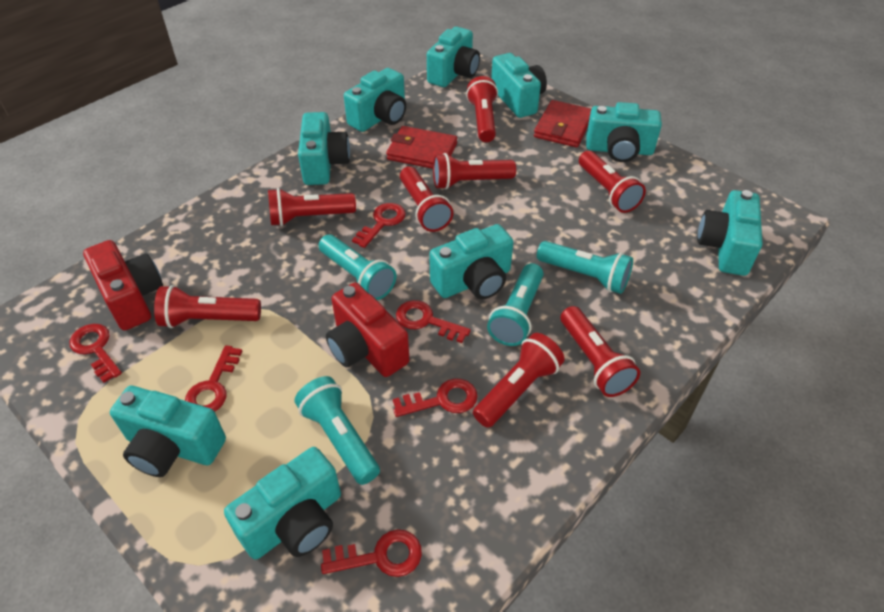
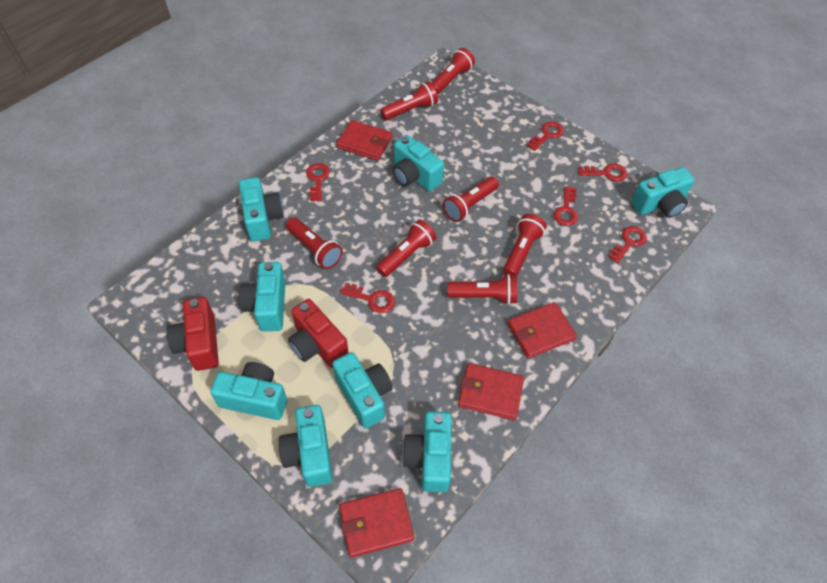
red flashlight: [154,285,261,328] [268,188,356,226] [400,166,453,232] [433,153,516,189] [466,76,498,142] [473,333,564,428] [561,306,640,397] [579,151,646,213] = 8 -> [286,218,343,269] [376,219,437,277] [380,81,438,120] [432,48,475,94] [443,177,499,222] [447,274,517,305] [503,214,547,275] = 7
red wallet: [386,126,457,169] [534,100,591,147] = 2 -> [336,120,392,161] [339,488,414,558] [458,363,524,420] [507,302,577,358] = 4
turquoise camera: [110,386,226,477] [224,447,341,560] [298,112,350,185] [344,68,406,132] [427,27,480,87] [429,224,513,299] [491,53,547,118] [586,102,662,162] [697,190,762,276] = 9 -> [210,362,287,420] [239,177,284,241] [239,262,286,331] [279,405,333,487] [332,352,393,429] [393,135,444,191] [402,411,452,492] [631,167,695,218] = 8
turquoise flashlight: [295,376,380,485] [319,234,396,300] [487,263,543,346] [537,241,633,294] = 4 -> none = 0

